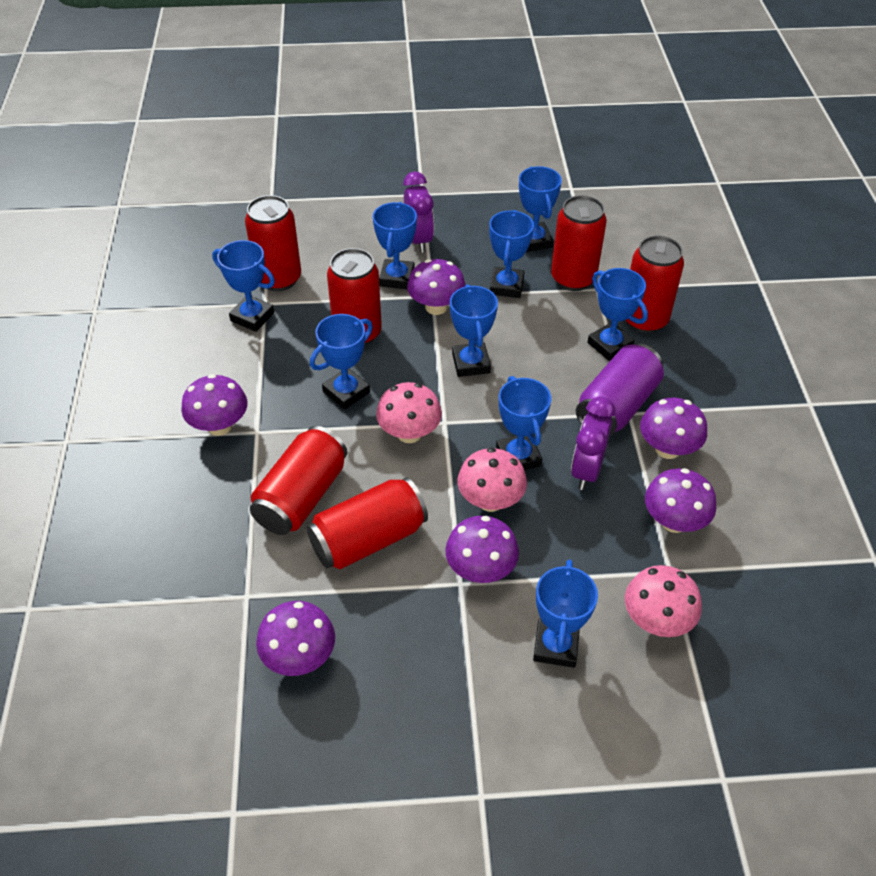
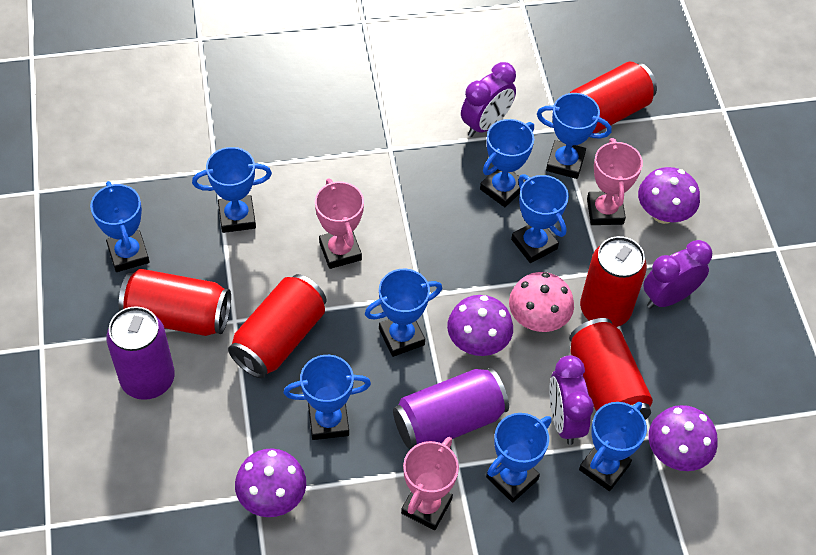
pink mushroom: [376,382,442,443] [458,448,527,512] [625,565,702,637] = 3 -> [509,272,574,332] = 1
pink trophy: none = 0 -> [315,178,364,269] [401,437,459,530] [587,138,643,225] = 3
purple can: [576,344,664,436] = 1 -> [106,306,175,400] [393,368,509,449] = 2
purple clock: [403,172,434,253] [571,396,615,490] = 2 -> [461,62,516,137] [549,355,594,445] [643,240,712,309] = 3
purple mushroom: [181,374,248,436] [256,601,335,676] [407,259,466,315] [445,516,519,583] [640,398,707,459] [645,468,716,533] = 6 -> [235,448,306,517] [447,295,513,356] [638,167,700,224] [648,405,718,471] = 4
red can: [245,195,301,291] [250,426,347,535] [307,477,428,569] [327,248,382,346] [551,195,607,291] [626,235,684,333] = 6 -> [119,269,231,336] [228,274,326,378] [569,318,653,420] [570,62,657,133] [580,236,647,327] = 5

